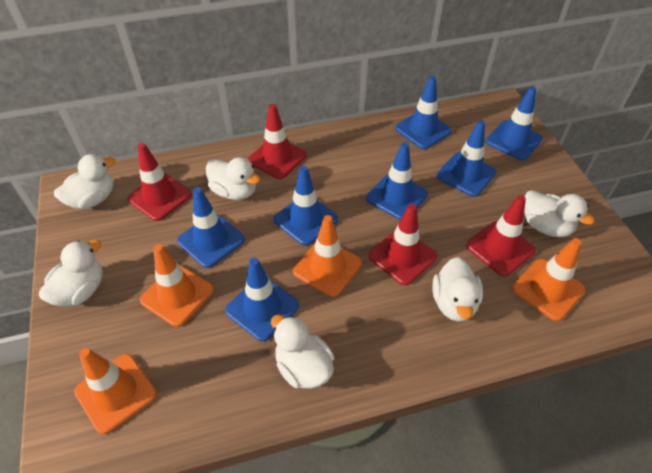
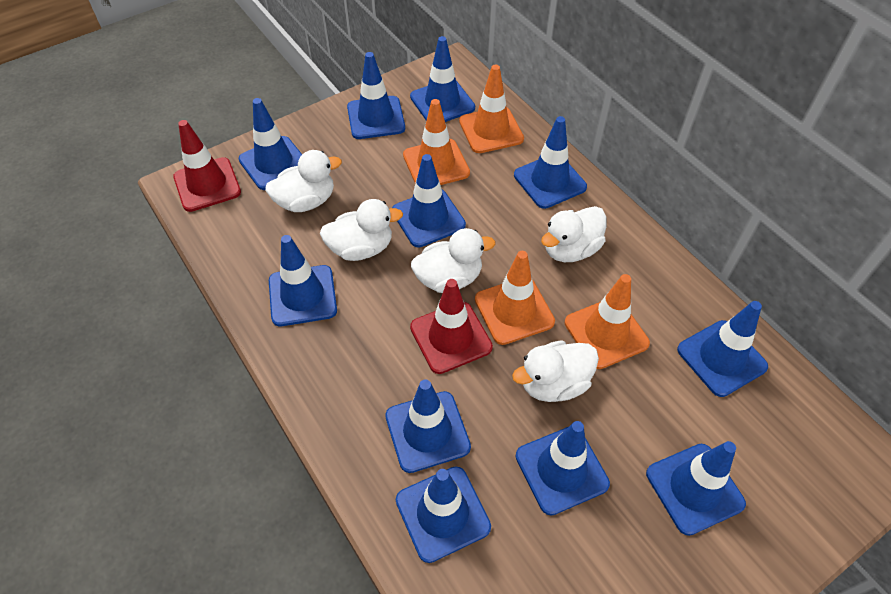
blue traffic cone: [177,187,245,268] [225,258,299,341] [273,166,338,246] [366,142,428,220] [395,76,452,149] [437,120,496,197] [486,86,543,160] = 7 -> [239,98,302,190] [269,235,337,326] [347,52,405,139] [385,379,471,473] [392,154,466,247] [396,466,491,563] [410,36,475,122] [514,116,587,209] [515,421,610,516] [646,441,746,536] [677,301,768,397] = 11
red traffic cone: [128,143,192,221] [248,104,307,179] [369,204,437,285] [466,195,536,276] = 4 -> [173,120,241,212] [410,279,493,374] = 2
white duck: [39,240,103,306] [54,154,115,209] [206,157,260,200] [271,315,334,389] [432,257,483,322] [524,190,595,237] = 6 -> [265,150,342,212] [320,199,403,261] [411,228,495,293] [512,340,599,402] [541,206,607,262] = 5

